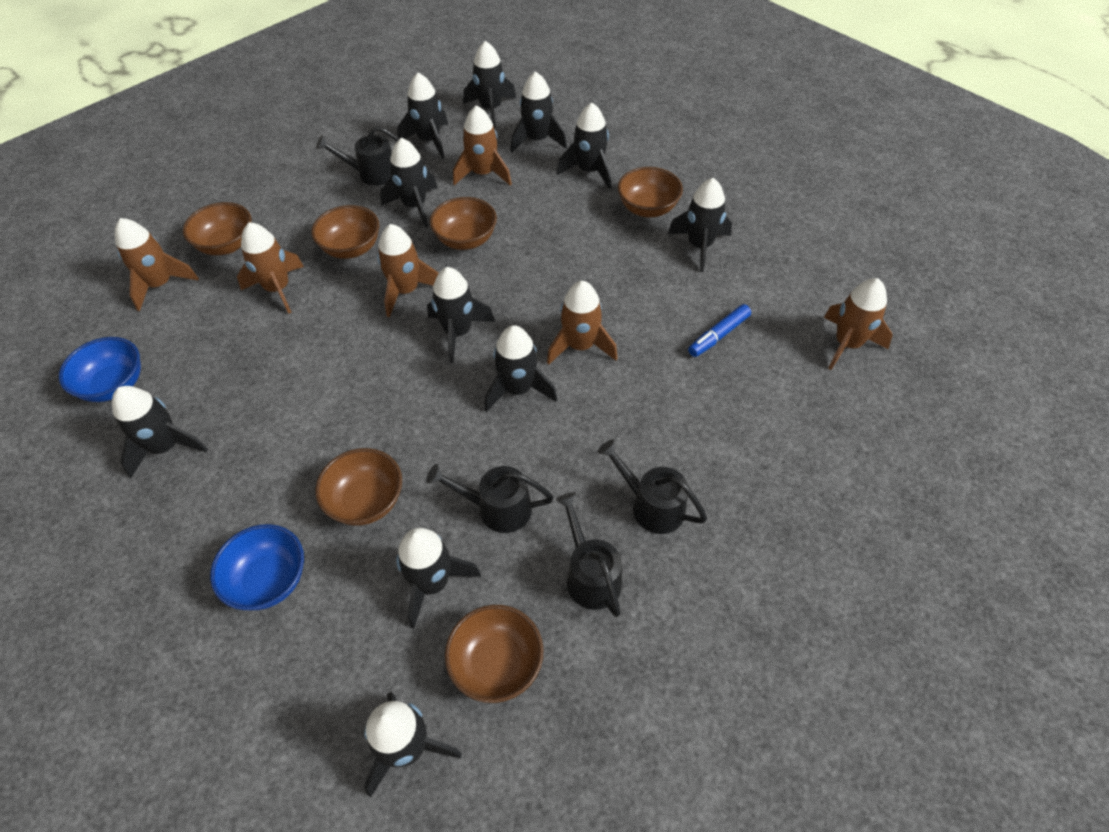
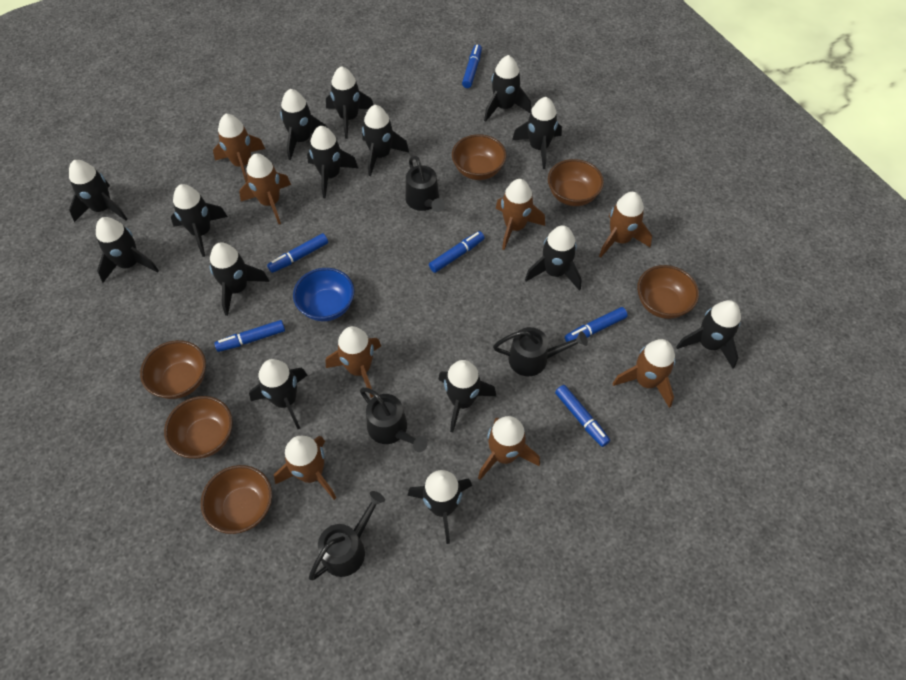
black rocket: [112,386,208,478] [364,692,462,798] [380,138,438,228] [396,528,481,629] [397,73,448,159] [427,267,495,363] [463,41,517,128] [485,325,558,412] [511,71,567,152] [557,103,611,189] [668,178,732,272] = 11 -> [69,160,127,222] [96,217,159,282] [171,184,228,257] [210,242,269,316] [249,359,307,429] [280,89,327,160] [307,126,358,198] [326,66,373,139] [362,105,409,176] [407,470,472,544] [438,360,496,432] [484,55,531,122] [512,97,562,169] [525,225,582,291] [676,300,741,369] = 15
blue bowl: [59,337,141,402] [210,524,304,610] = 2 -> [293,268,354,321] = 1
blue marker: [688,304,751,357] = 1 -> [214,320,285,352] [267,233,328,273] [429,231,485,273] [462,44,482,88] [555,385,610,447] [565,307,628,342] = 6
brown rocket: [115,218,199,311] [237,222,304,314] [377,224,439,317] [453,105,512,186] [547,281,618,365] [824,278,893,370] = 6 -> [213,114,265,182] [239,153,291,224] [274,436,336,500] [326,326,381,398] [478,416,540,480] [496,179,545,250] [599,192,652,258] [612,339,675,408] = 8

